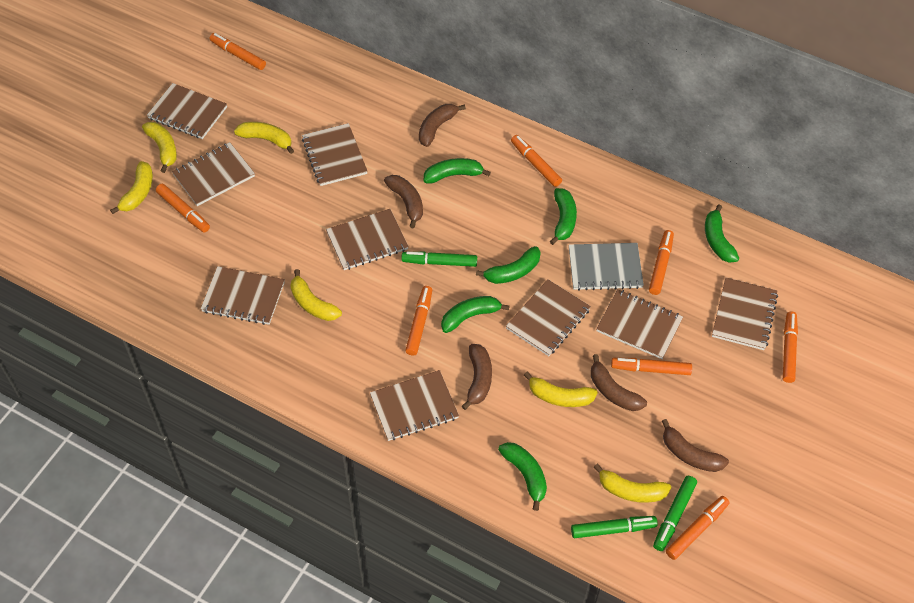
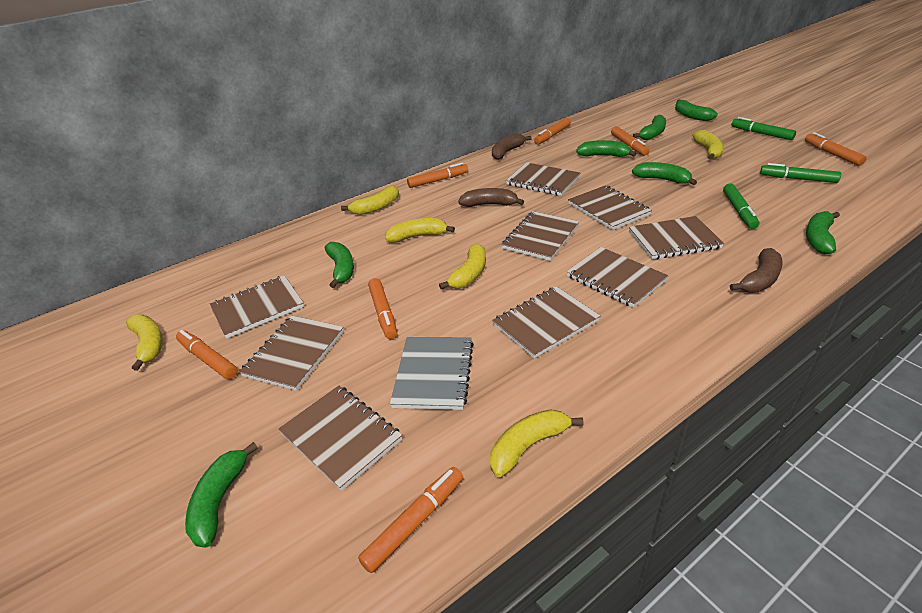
brown banana: [384,175,423,228] [419,104,466,147] [462,344,492,410] [591,354,647,411] [662,419,729,472] = 5 -> [458,188,524,207] [492,133,532,160] [730,248,783,293] = 3
green banana: [424,158,491,184] [441,296,509,333] [476,246,541,284] [498,442,547,511] [550,188,577,245] [705,205,739,263] = 6 -> [185,442,258,548] [325,242,354,288] [576,140,637,157] [632,162,697,185] [633,115,666,140] [675,99,718,121] [806,211,840,254] = 7
orange marker: [156,184,210,232] [209,33,266,70] [405,286,432,356] [511,135,562,187] [611,358,692,375] [649,230,674,295] [666,496,729,560] [783,312,798,383] = 8 -> [176,330,238,379] [358,467,463,573] [368,278,397,339] [407,163,468,188] [534,118,571,144] [611,126,649,155] [805,132,867,166] = 7

